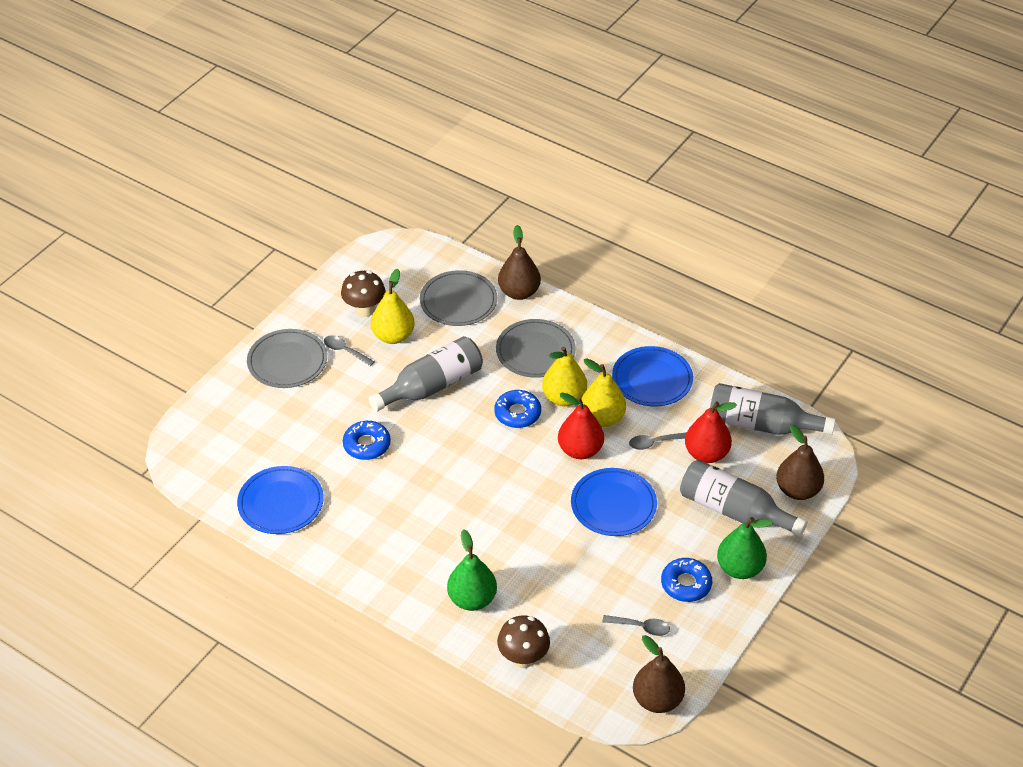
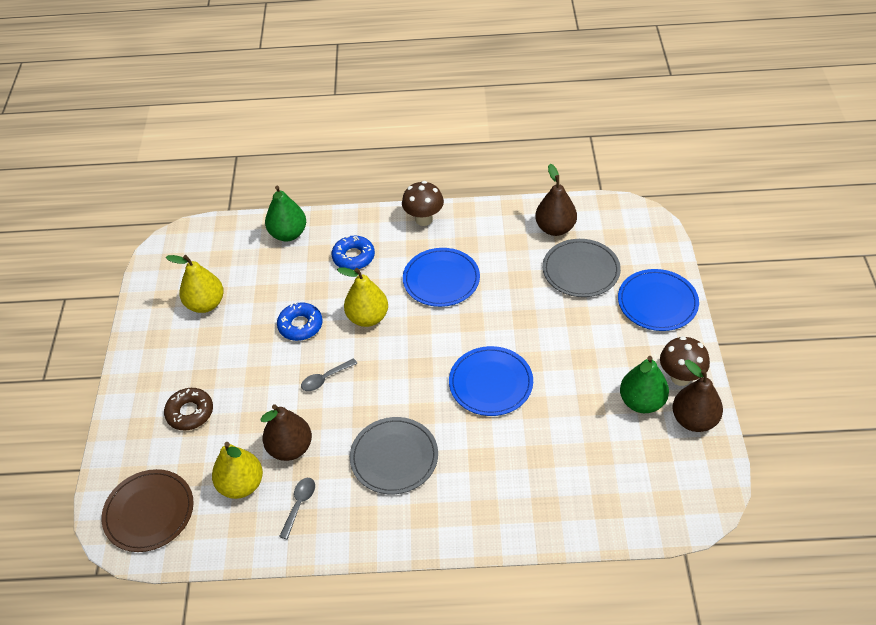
blue donut: [343,421,391,460] [494,390,541,428] [661,558,712,602] = 3 -> [277,303,323,341] [332,236,375,270] = 2
brown donut: none = 0 -> [164,388,213,430] = 1
brown plate: none = 0 -> [102,469,194,552] = 1
grey bottle: [369,336,483,412] [680,460,807,537] [710,383,836,435] = 3 -> none = 0
grey plate: [247,329,327,388] [420,270,497,326] [496,319,576,378] = 3 -> [350,417,438,494] [543,239,621,297] = 2
grey spoon: [324,335,375,366] [602,615,670,636] [629,432,687,450] = 3 -> [279,478,315,539] [301,358,357,391] = 2
red pear: [558,392,604,459] [685,402,737,463] = 2 -> none = 0

